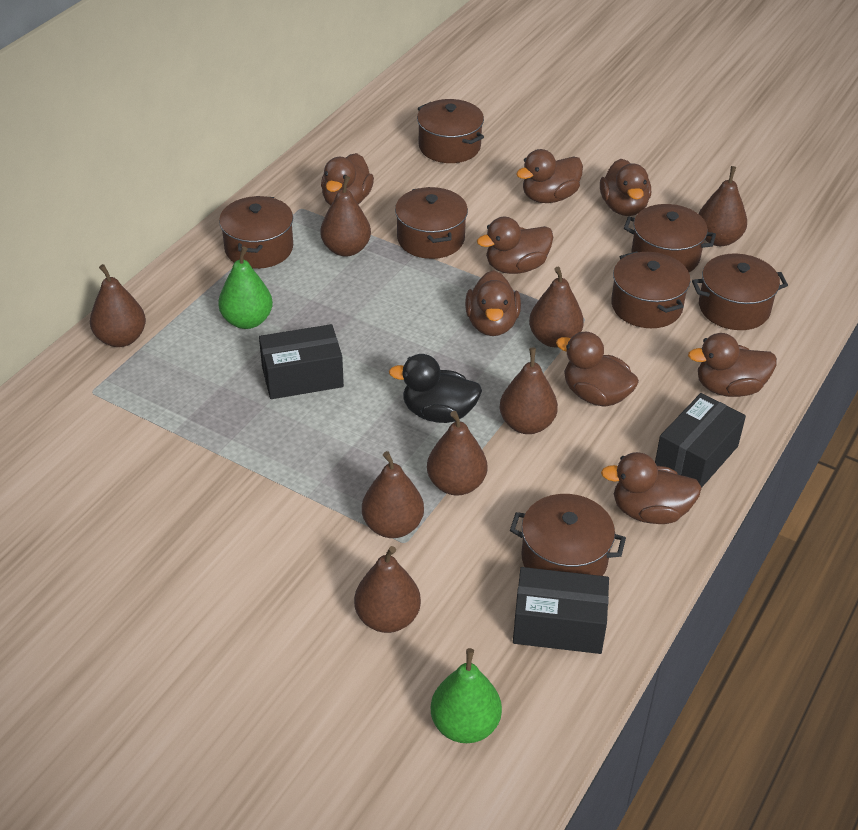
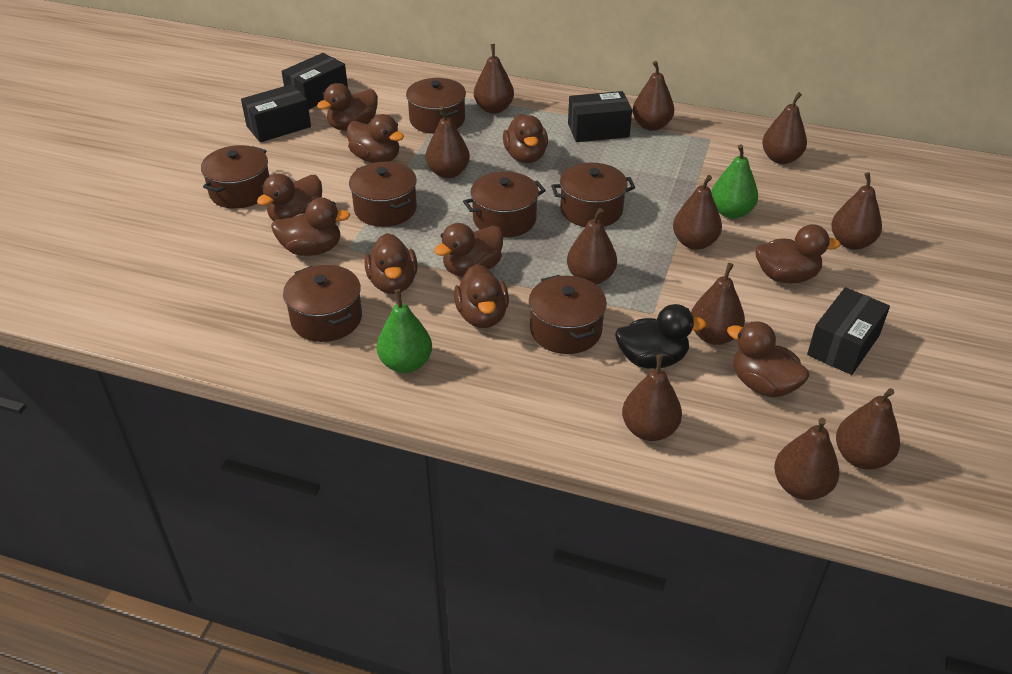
black box: [259,324,344,399] [513,567,609,654] [655,393,746,487] = 3 -> [241,84,311,142] [282,53,348,109] [568,91,632,142] [807,287,890,375] = 4
brown duck: [321,153,374,205] [465,270,521,336] [477,217,553,274] [516,149,583,203] [556,332,639,407] [600,159,651,216] [601,452,702,524] [688,333,777,397] = 8 -> [257,173,322,221] [271,198,350,256] [317,83,378,131] [347,114,404,163] [365,233,418,294] [434,223,503,277] [454,264,509,328] [503,114,548,163] [727,321,810,397] [755,224,841,283] = 10
brown pear: [90,264,146,347] [320,176,371,257] [354,546,421,633] [362,451,424,538] [427,411,487,496] [500,348,558,434] [529,267,584,347] [698,166,747,246] = 8 -> [426,106,470,178] [474,44,514,114] [567,208,617,284] [622,354,682,441] [633,61,674,131] [673,175,722,250] [691,263,745,345] [762,92,807,164] [774,418,840,500] [831,172,882,250] [836,388,900,469] = 11

